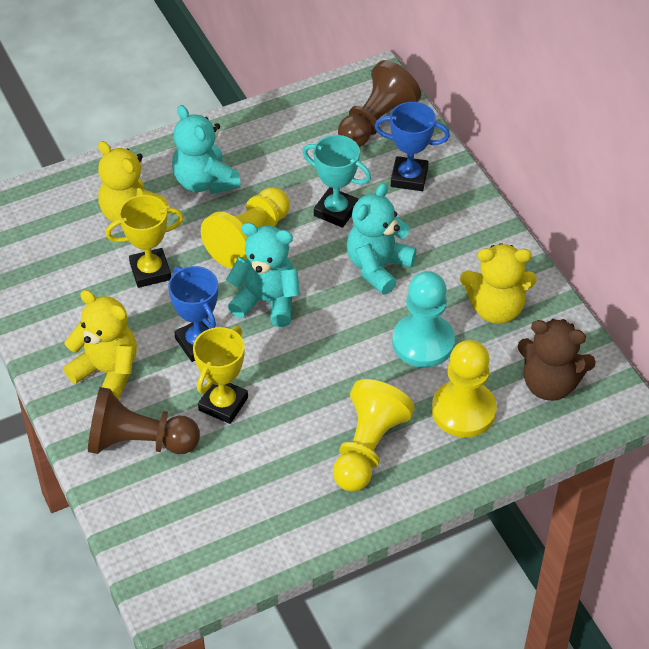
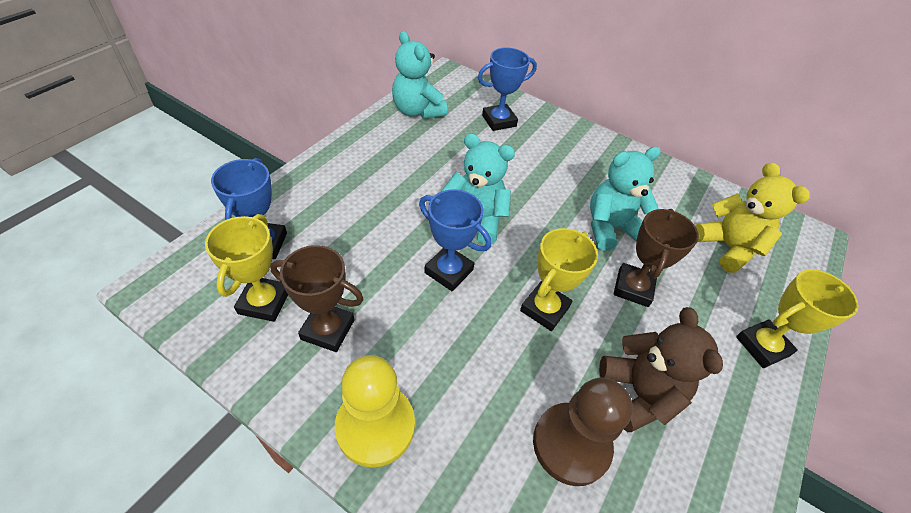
blue trophy: [168,266,218,362] [375,102,450,191] = 2 -> [211,158,287,259] [419,189,491,291] [478,47,537,131] = 3
brown pawn: [88,387,200,454] [338,60,421,147] = 2 -> [533,377,633,486] = 1
brown trophy: none = 0 -> [270,245,364,352] [613,209,699,307] = 2
turquoise pawn: [392,271,455,368] = 1 -> none = 0
turquoise trophy: [302,135,371,228] = 1 -> none = 0
yellow pawn: [201,187,290,269] [333,379,415,491] [432,340,497,438] = 3 -> [335,355,415,468] = 1
yellow teddy bear: [64,290,137,400] [98,141,170,226] [460,243,536,324] = 3 -> [695,162,810,273] = 1
yellow trophy: [105,195,184,288] [193,326,248,424] = 2 -> [205,214,288,322] [520,228,598,331] [736,269,859,368] = 3

